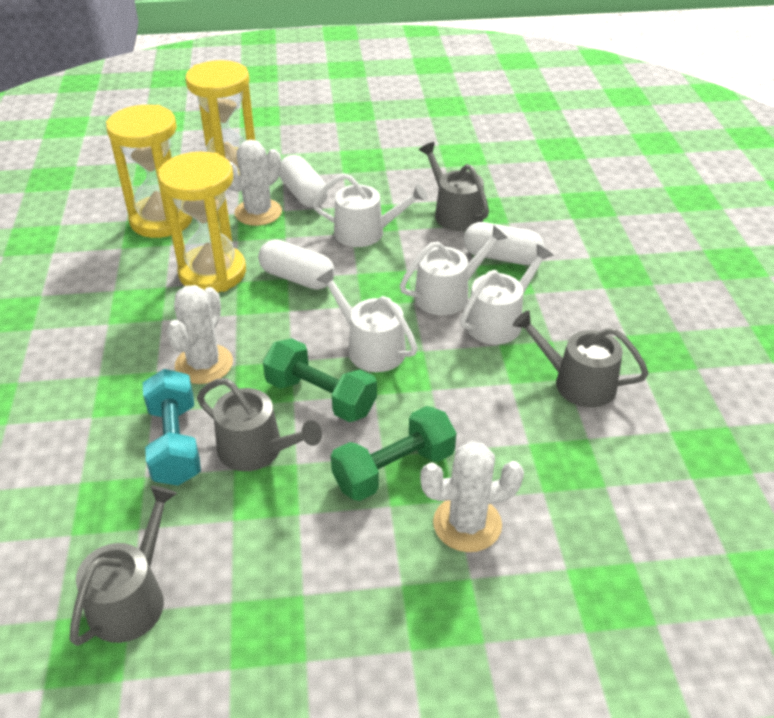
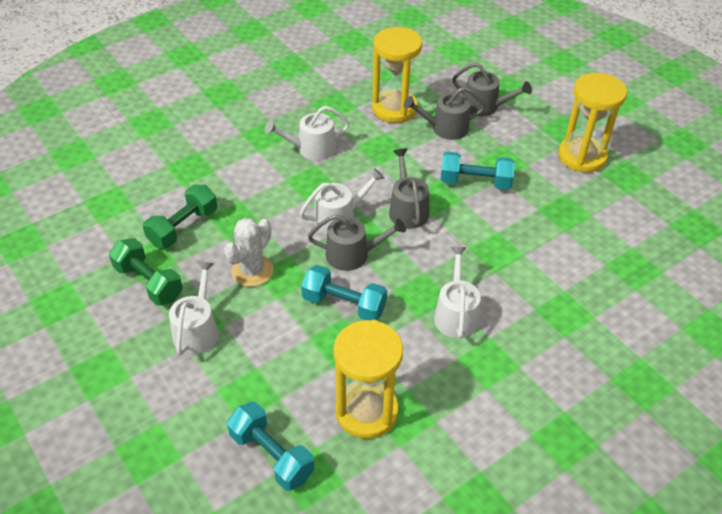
turquoise dumbbell: [143,369,201,486] = 1 -> [227,402,315,491] [301,265,387,320] [440,152,515,190] = 3
white cactus: [167,285,233,384] [229,140,282,226] [420,441,524,552] = 3 -> [224,218,274,287] = 1
white capsule: [258,240,335,290] [280,155,328,208] [463,222,545,265] = 3 -> none = 0

